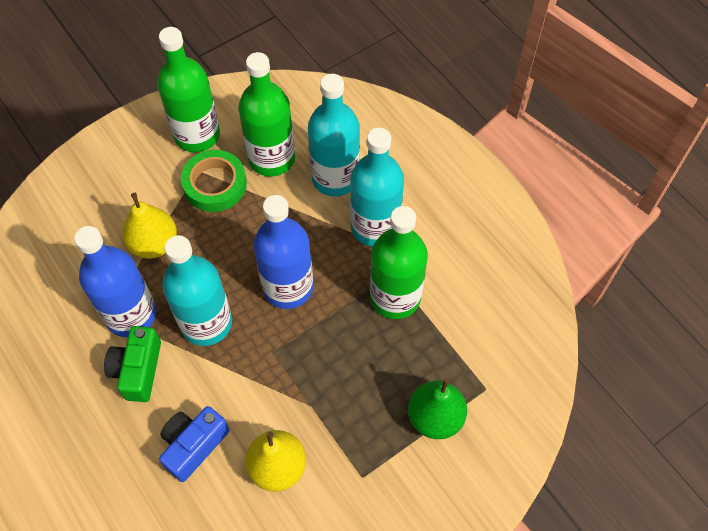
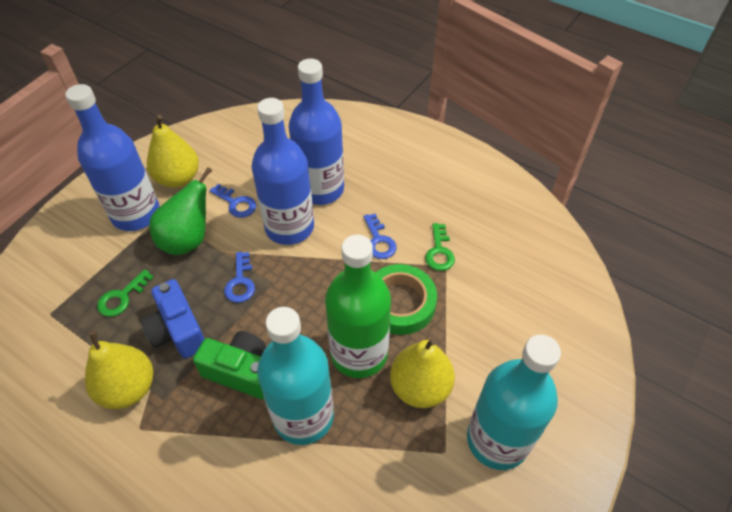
blue bottle: [74,226,156,337] [253,195,313,309] = 2 -> [65,84,160,231] [251,98,314,245] [289,59,344,205] = 3
blue key: none = 0 -> [210,184,256,218] [224,252,255,303] [364,213,397,259] = 3
green bottle: [157,27,220,152] [238,52,295,177] [370,206,428,319] = 3 -> [325,235,391,378] = 1
green key: none = 0 -> [97,269,154,317] [425,223,455,271] = 2
turquoise bottle: [162,235,232,346] [308,74,360,197] [350,128,404,247] = 3 -> [257,307,334,445] [467,335,561,470] = 2
yellow pear: [122,193,177,259] [245,430,306,492] = 2 -> [85,331,153,409] [147,115,199,188] [390,338,455,408] = 3

